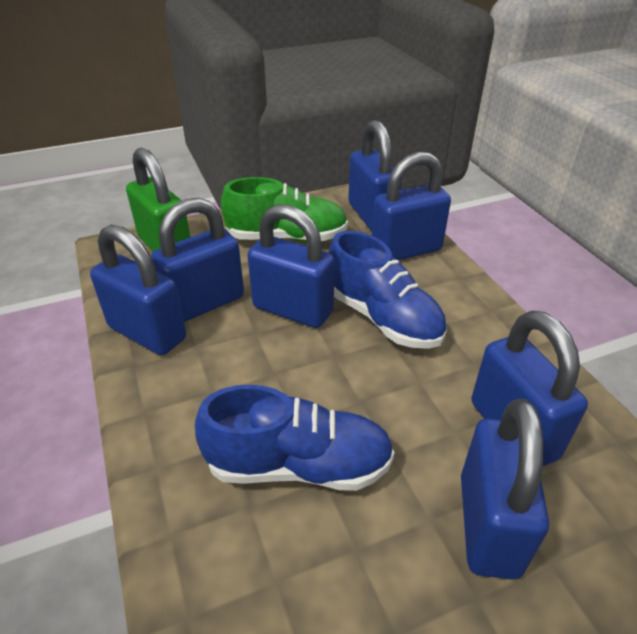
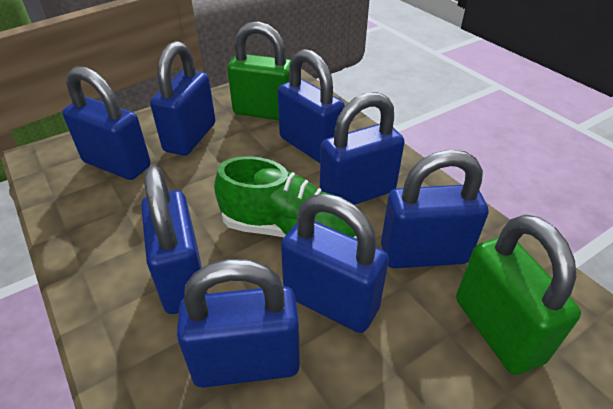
blue padlock: [90,225,186,355] [151,198,244,322] [247,204,335,328] [348,120,402,231] [372,152,451,260] [461,399,549,580] [472,311,588,466] = 7 -> [62,66,151,180] [141,166,207,314] [150,41,215,156] [177,259,300,388] [278,49,345,163] [281,194,389,333] [320,92,404,205] [381,150,488,268] = 8
blue shoe: [195,385,395,491] [328,231,446,349] = 2 -> none = 0
green padlock: [126,147,190,252] = 1 -> [227,21,291,120] [456,214,581,375] = 2

